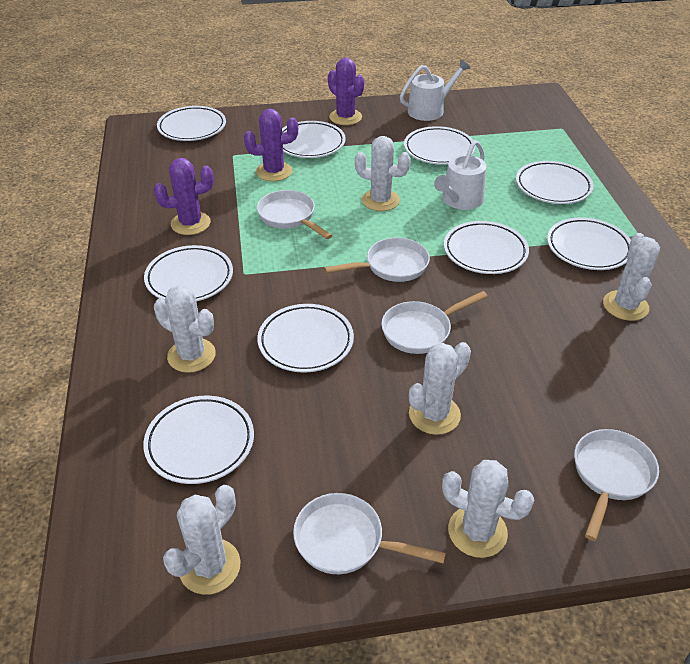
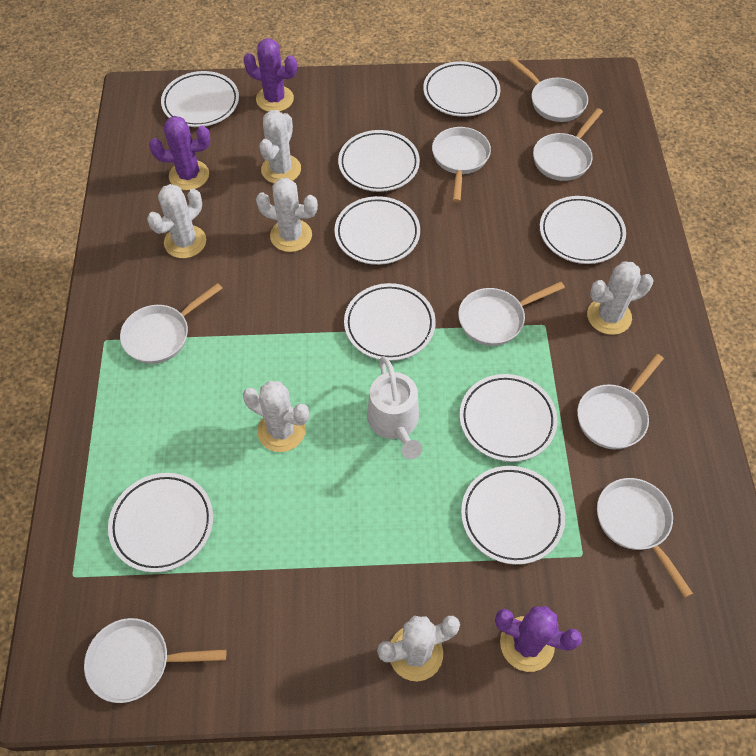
white pan: [257,190,333,239] [293,493,446,574] [324,237,430,282] [381,291,488,354] [574,429,659,541] = 5 -> [84,618,226,703] [120,283,223,364] [432,127,491,202] [458,282,565,346] [508,57,588,122] [533,108,603,181] [577,354,664,449] [597,478,693,598] = 8
white watering can: [400,59,470,121] [434,140,486,210] = 2 -> [367,356,422,459] = 1

